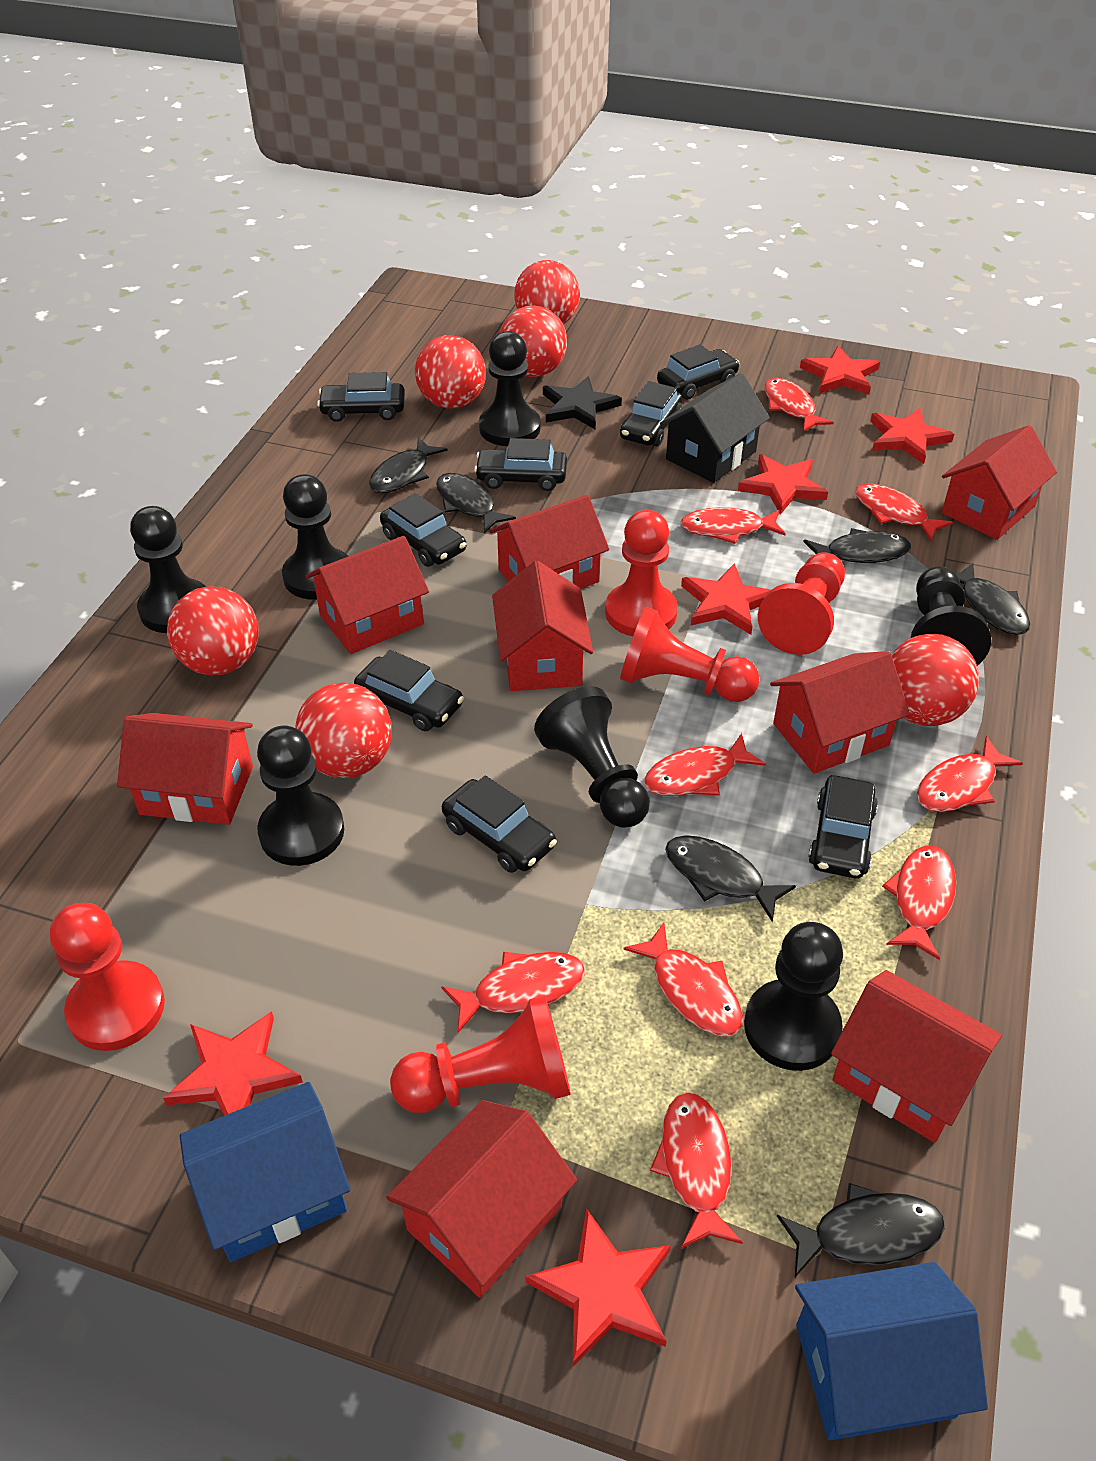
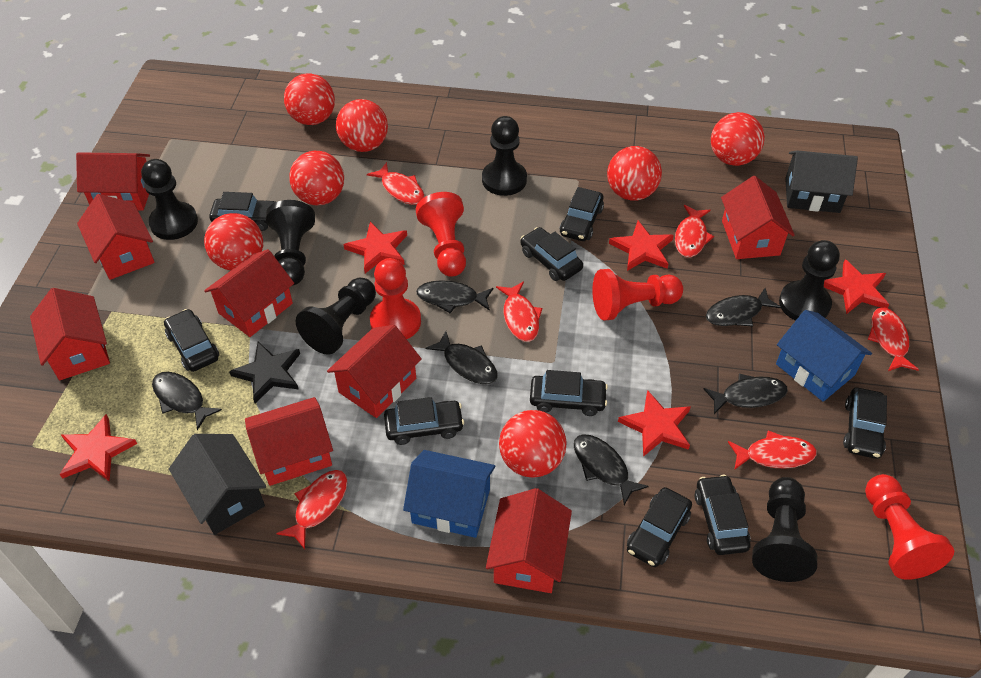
black car: [317,372,405,422] [354,650,464,731] [380,493,466,567] [442,775,557,873] [474,438,567,491] [620,381,682,446] [657,344,740,400] [808,775,878,879] = 8 -> [164,309,219,372] [209,192,275,231] [384,397,464,445] [521,227,583,281] [530,370,608,416] [559,187,604,241] [627,487,692,567] [695,475,751,555] [843,387,887,459] = 9
black house: [660,373,770,483] = 1 -> [169,434,266,535] [785,150,858,213] = 2
black pawn: [130,506,206,633] [257,726,344,866] [282,474,348,600] [479,331,541,446] [534,686,650,828] [744,922,843,1071] [911,566,991,666] = 7 -> [141,159,198,240] [266,200,315,286] [296,278,376,355] [482,116,527,196] [752,477,817,582] [779,240,840,321] = 6
red ball: [167,587,259,675] [295,682,392,778] [415,335,486,409] [500,305,567,377] [514,260,580,324] [891,634,979,726] = 6 -> [204,213,263,270] [284,73,335,125] [289,151,344,205] [336,99,388,152] [499,410,567,478] [607,146,662,201] [711,112,765,166] = 7
red fish: [441,952,585,1033] [623,923,743,1036] [644,733,766,796] [650,1092,743,1249] [681,507,786,544] [764,378,834,432] [855,483,953,541] [882,845,956,960] [917,736,1023,812] = 9 -> [276,470,347,549] [367,162,425,205] [496,282,542,342] [675,205,714,257] [728,430,817,470] [868,307,919,371] = 6
red pawn: [50,903,165,1051] [390,995,571,1113] [605,510,678,636] [620,607,760,702] [758,552,845,655] = 5 -> [370,258,421,339] [416,192,466,277] [592,269,683,321] [865,474,954,580] = 4
red star: [163,1011,303,1116] [525,1209,671,1367] [681,563,771,635] [738,454,828,515] [800,346,880,395] [870,408,954,464] = 6 -> [60,414,137,481] [344,222,407,273] [609,221,674,271] [618,390,691,457] [824,259,889,314] = 5

